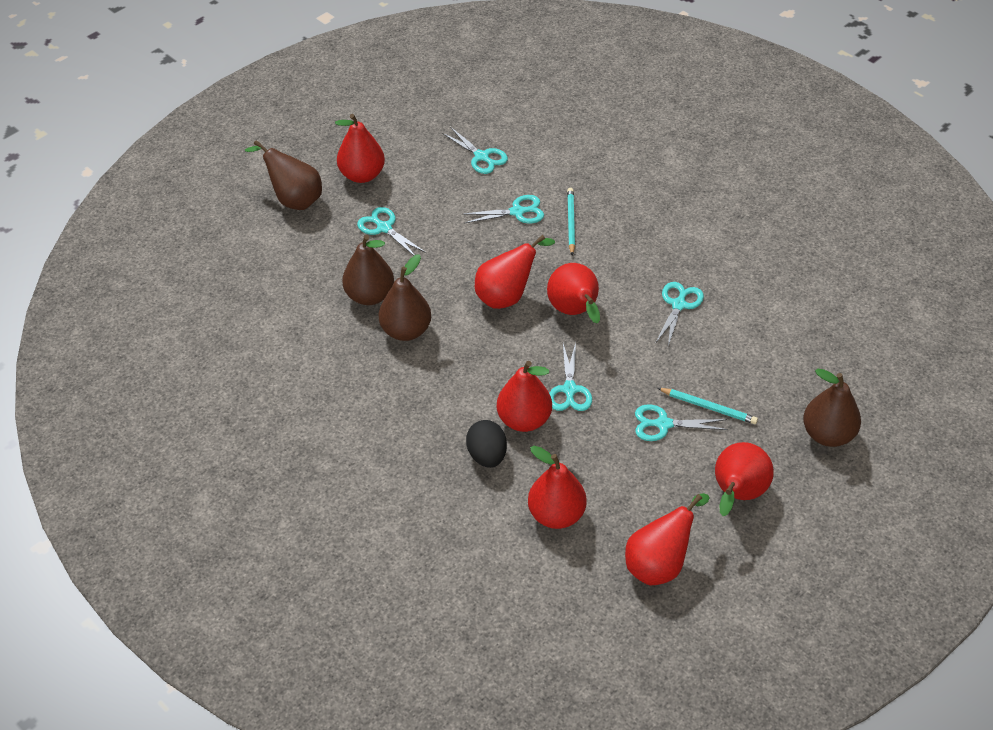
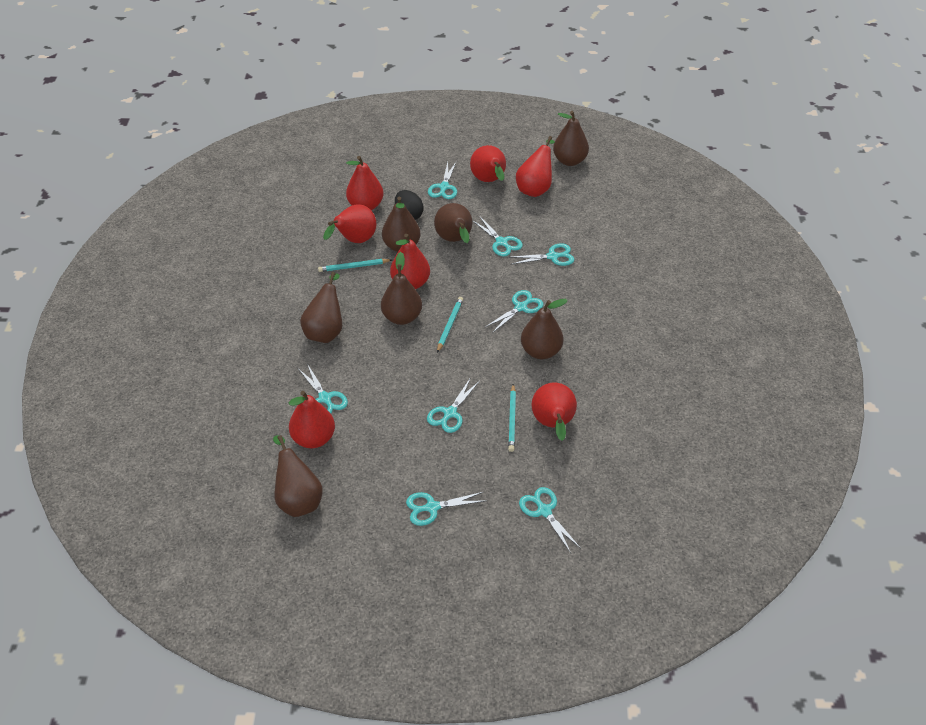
brown pear: [245,140,322,210] [342,235,394,305] [379,254,431,341] [803,369,861,447] = 4 -> [273,435,323,517] [300,272,342,343] [381,252,422,325] [382,197,421,252] [434,203,472,243] [521,299,568,359] [553,111,589,166] = 7
turquoise pencil: [567,188,575,256] [658,388,758,424] = 2 -> [318,259,392,272] [437,297,463,353] [508,384,516,452] = 3
turquoise scissors: [357,207,426,256] [442,127,508,174] [463,195,544,223] [549,342,592,411] [635,404,728,441] [655,282,704,346] = 6 -> [299,364,348,413] [406,492,484,526] [427,377,480,433] [428,162,457,199] [472,216,523,257] [485,290,543,333] [510,243,574,266] [519,487,580,553] = 8

